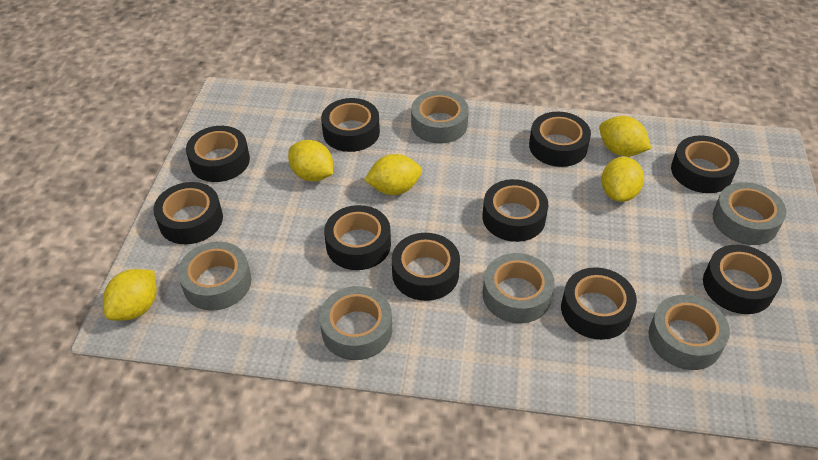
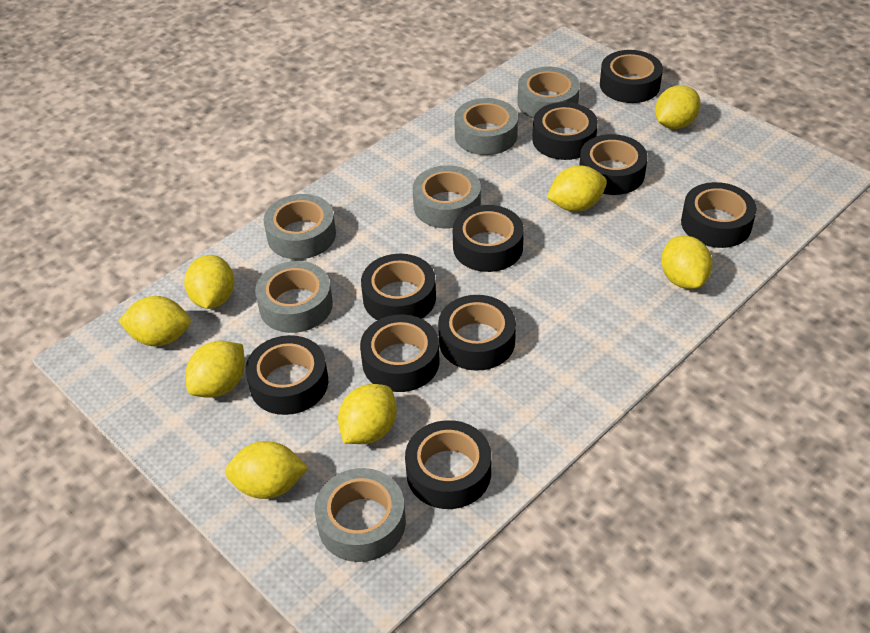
yellow lemon: [103,269,157,321] [288,140,333,181] [364,154,422,195] [599,116,651,156] [601,157,644,202] = 5 -> [118,296,191,347] [184,255,234,309] [186,341,245,398] [225,441,308,499] [338,384,397,444] [547,165,607,212] [655,85,701,129] [661,236,713,289] = 8

